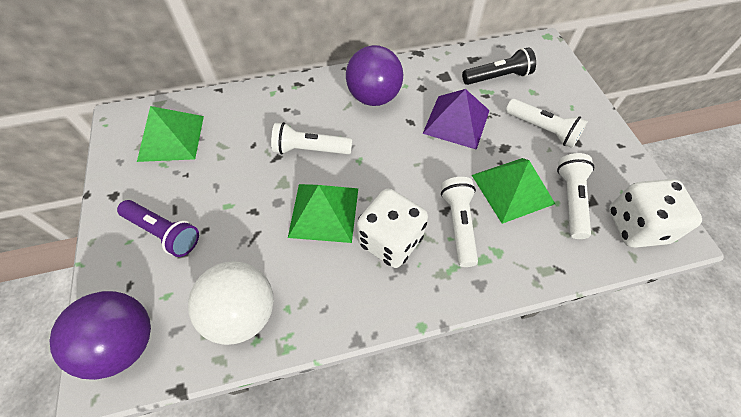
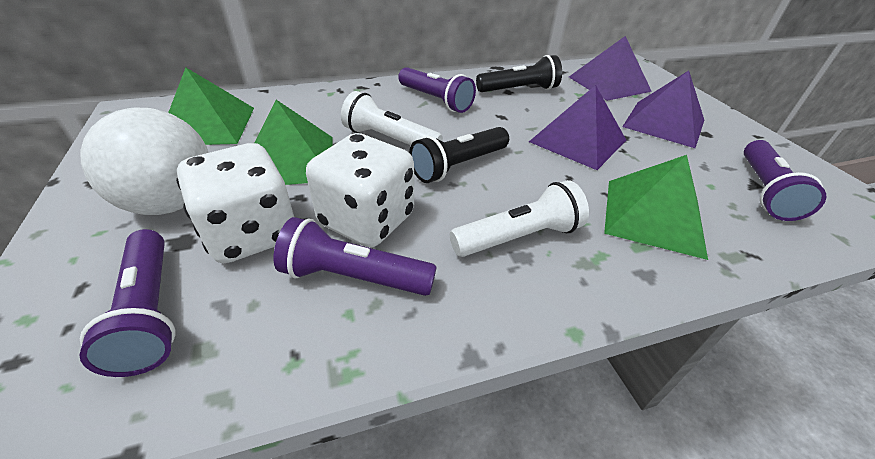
black flashlight: [462,47,536,85] = 1 -> [409,127,509,183] [476,55,562,92] = 2
purple ball: [50,291,151,380] [346,45,403,106] = 2 -> none = 0
purple flashlight: [117,200,199,257] = 1 -> [79,229,175,377] [274,217,437,296] [398,67,476,113] [744,140,826,221] = 4
purple pyramid: [423,89,490,150] = 1 -> [529,85,626,170] [569,36,652,101] [622,70,704,148] = 3
white flashlight: [271,122,352,154] [441,177,478,267] [506,99,588,148] [557,153,594,239] = 4 -> [341,91,443,145] [450,180,589,257] = 2

